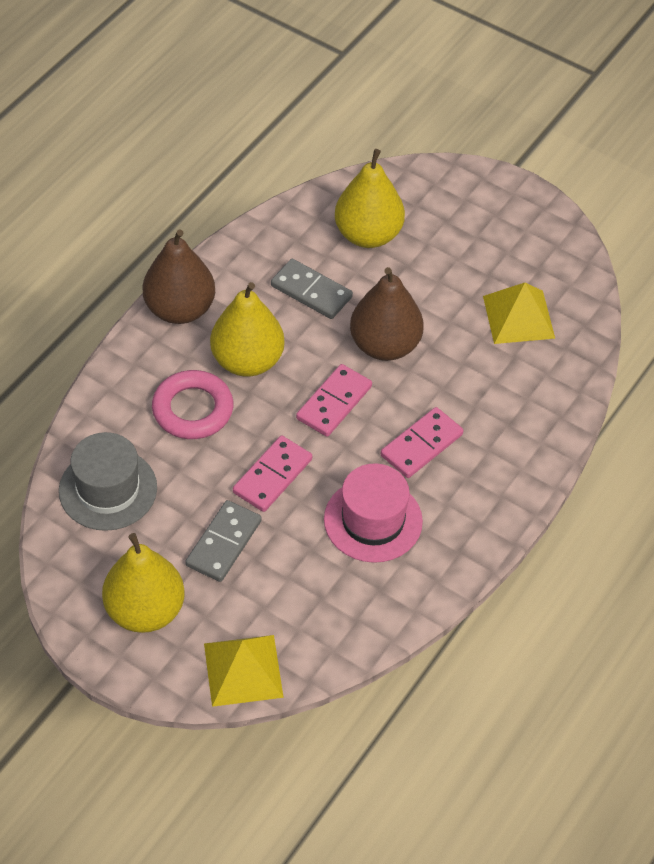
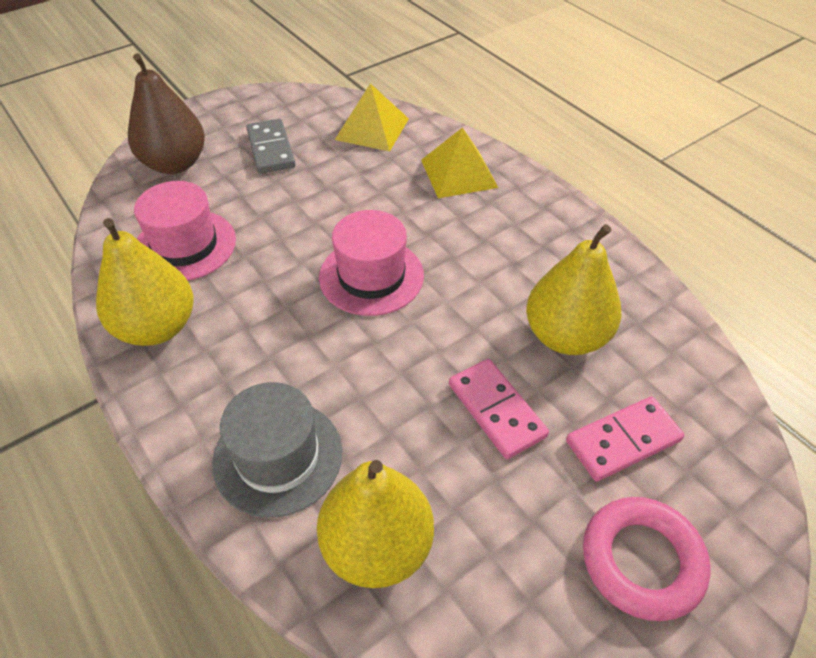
brown pear: [143,229,215,324] [350,267,424,361] = 2 -> [128,53,205,174] = 1
grey domino: [185,500,262,582] [271,259,353,319] = 2 -> [246,119,295,173] = 1
pink domino: [233,436,312,512] [296,364,372,437] [381,407,464,478] = 3 -> [449,359,549,459] [566,396,684,482] = 2
pink hat: [324,463,423,563] = 1 -> [134,181,236,281] [319,210,424,316] = 2

